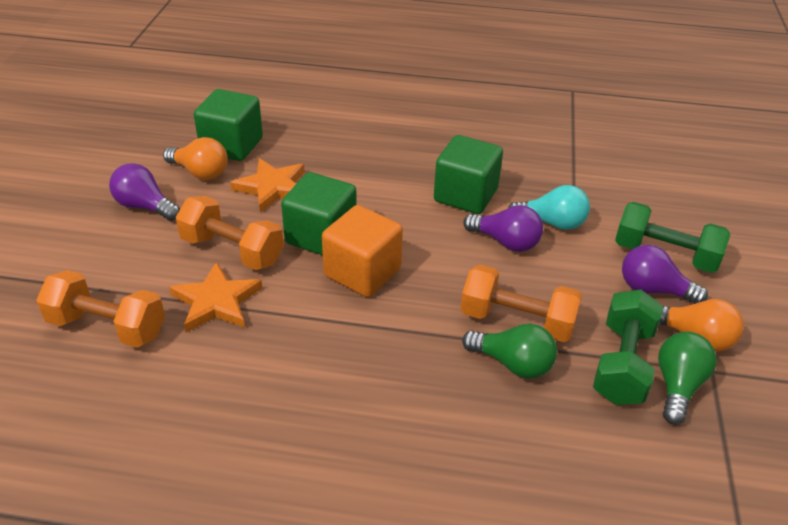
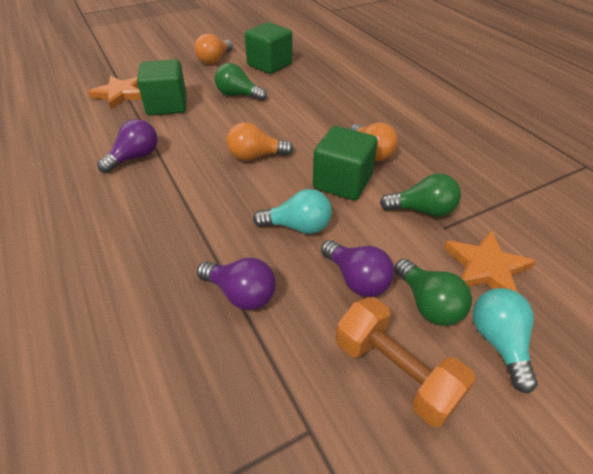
green dumbbell: [593,289,663,405] [615,202,730,273] = 2 -> none = 0
green light bulb: [462,324,557,379] [658,332,717,425] = 2 -> [214,63,267,101] [380,173,461,217] [394,259,472,326] = 3
orange cube: [322,205,403,297] = 1 -> none = 0
orange dumbbell: [36,270,165,348] [176,196,284,270] [461,265,582,342] = 3 -> [336,297,476,427] = 1
orange light bulb: [163,137,228,180] [659,299,744,352] = 2 -> [195,34,233,64] [226,122,294,161] [350,123,398,161] = 3
turquoise light bulb: [508,185,590,230] = 1 -> [253,189,332,234] [473,288,538,394] = 2

